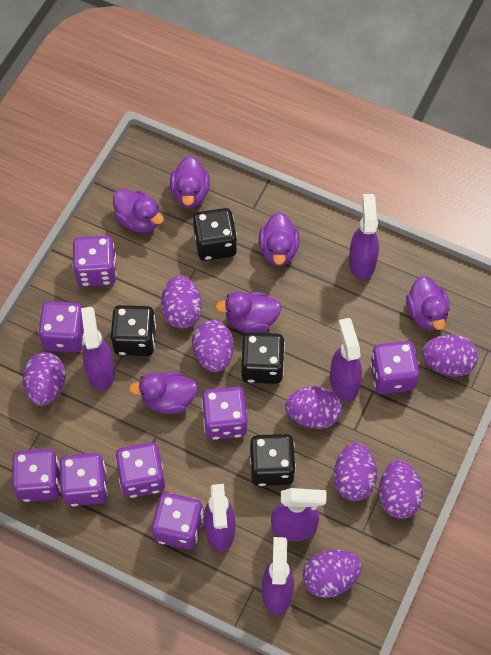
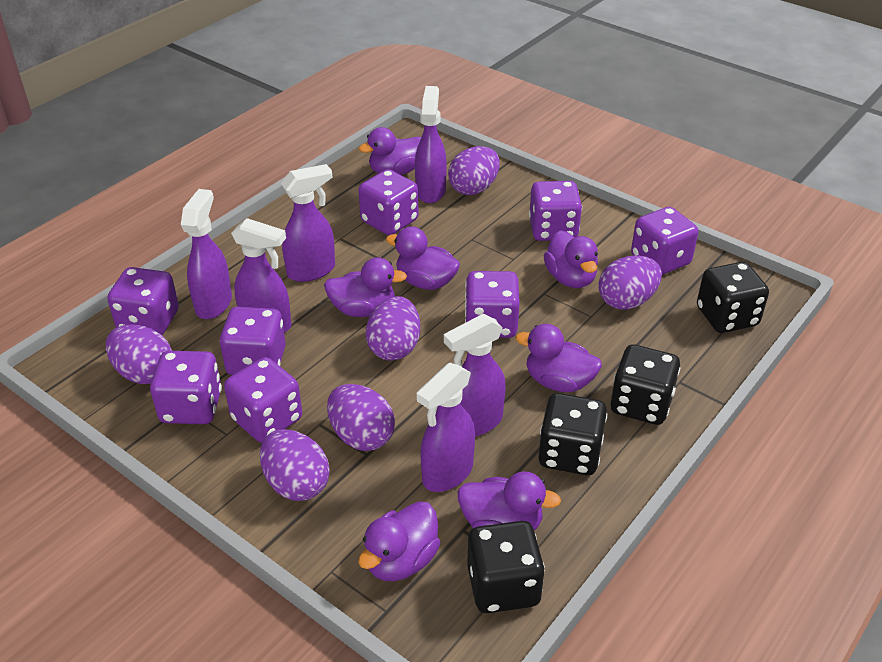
purple duck: [113,189,164,233] [129,372,198,414] [170,156,210,208] [215,291,282,333] [259,212,300,266] [406,276,450,331] = 6 -> [324,257,407,317] [358,501,440,581] [359,127,421,175] [386,226,460,290] [457,472,561,531] [515,324,602,392] [544,230,598,288] = 7
purple egg: [23,352,66,406] [161,275,202,329] [192,320,234,372] [285,386,342,429] [303,550,362,598] [333,443,377,501] [379,460,423,519] [422,335,478,377] = 8 -> [106,324,172,384] [260,429,330,501] [327,384,395,451] [366,296,420,361] [448,146,500,195] [598,255,662,310] = 6

